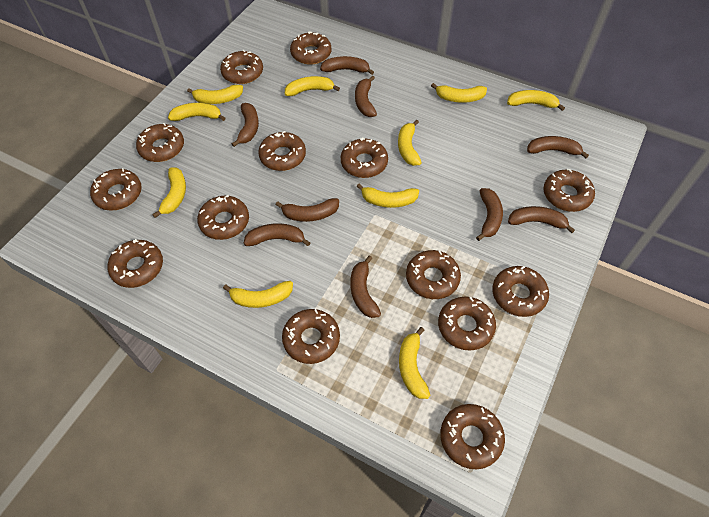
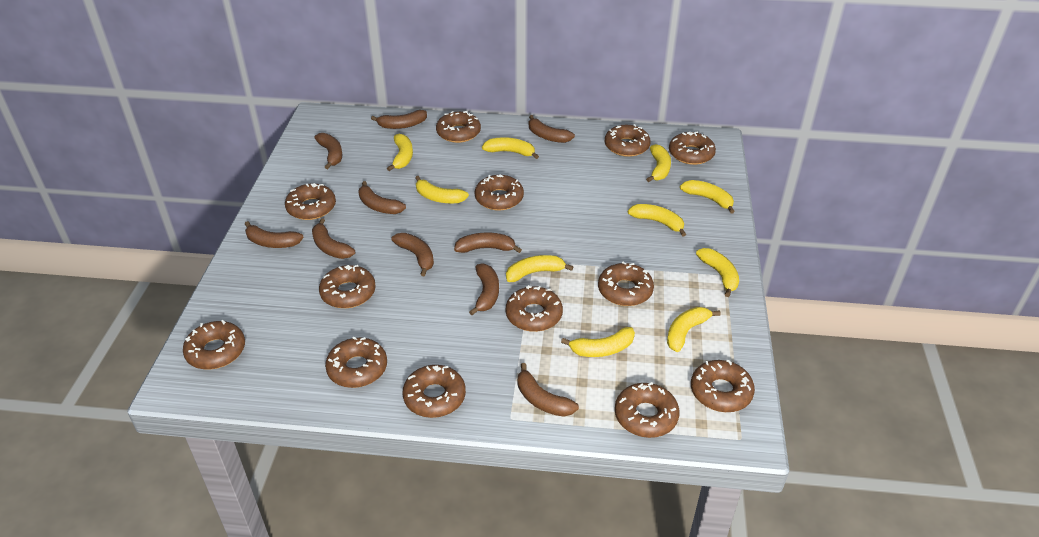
brown banana: [232,103,259,147] [244,223,310,246] [275,198,339,222] [320,56,374,75] [351,256,381,318] [355,75,377,117] [476,188,503,241] [508,206,575,233] [527,136,589,158] = 9 -> [245,221,304,248] [312,218,355,259] [314,133,342,169] [358,181,406,214] [371,110,427,129] [391,233,434,276] [454,233,522,253] [469,263,499,315] [518,363,579,417] [529,115,575,143] = 10
brown donut: [90,168,142,210] [108,239,163,288] [136,123,184,162] [197,195,249,240] [220,50,263,84] [258,131,306,171] [282,309,340,364] [290,31,331,65] [341,137,388,178] [406,250,461,299] [438,297,496,351] [440,404,505,469] [492,266,549,317] [543,169,595,212] = 14 -> [183,320,245,370] [285,183,336,220] [319,265,376,308] [325,336,387,388] [403,365,466,418] [436,111,481,143] [474,175,524,211] [506,285,563,332] [598,262,654,306] [605,124,650,157] [615,382,679,438] [669,131,716,165] [691,360,755,412] = 13

